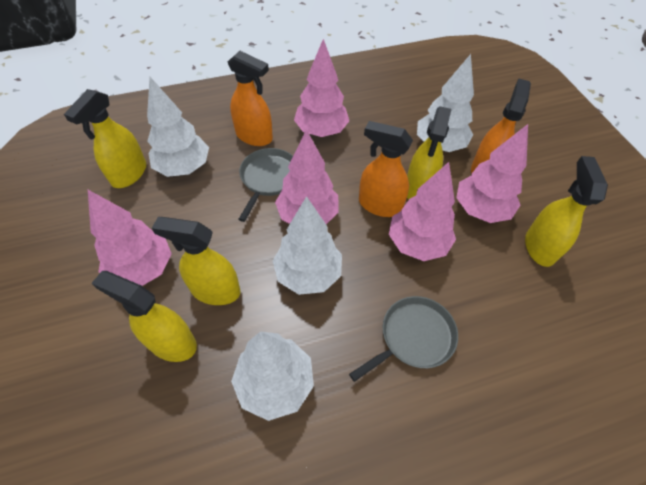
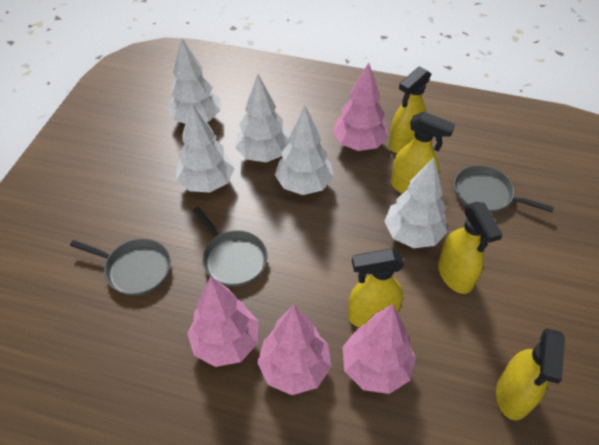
grey pan: [238,148,293,222] [349,296,458,382] = 2 -> [70,238,171,296] [193,207,267,287] [454,165,554,213] = 3
orange spray bottle: [228,51,273,146] [359,121,413,217] [471,79,531,174] = 3 -> none = 0
pink tree: [88,190,172,286] [275,129,339,224] [294,39,349,137] [389,162,456,261] [456,124,528,223] = 5 -> [187,276,258,367] [257,305,331,395] [333,63,388,151] [342,304,416,394] = 4
white tree: [147,77,209,177] [231,332,314,421] [273,196,342,295] [417,54,474,152] = 4 -> [167,38,221,124] [176,103,235,193] [235,74,290,162] [275,106,334,195] [384,158,448,248] = 5

